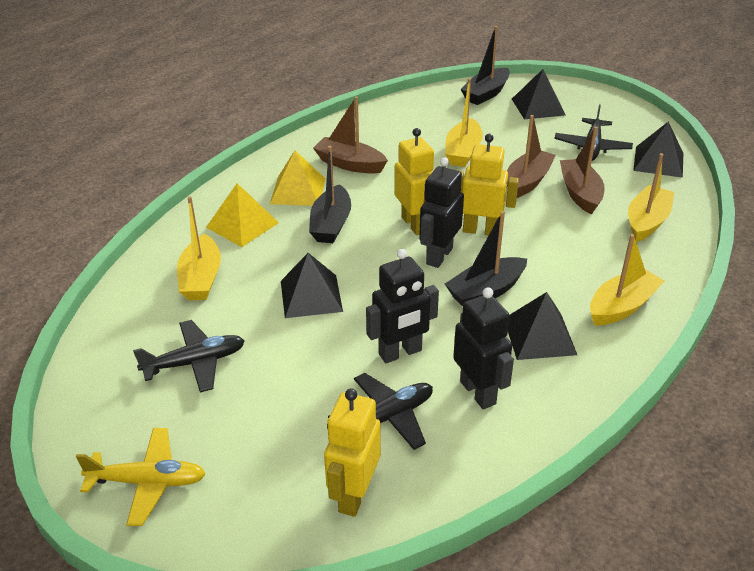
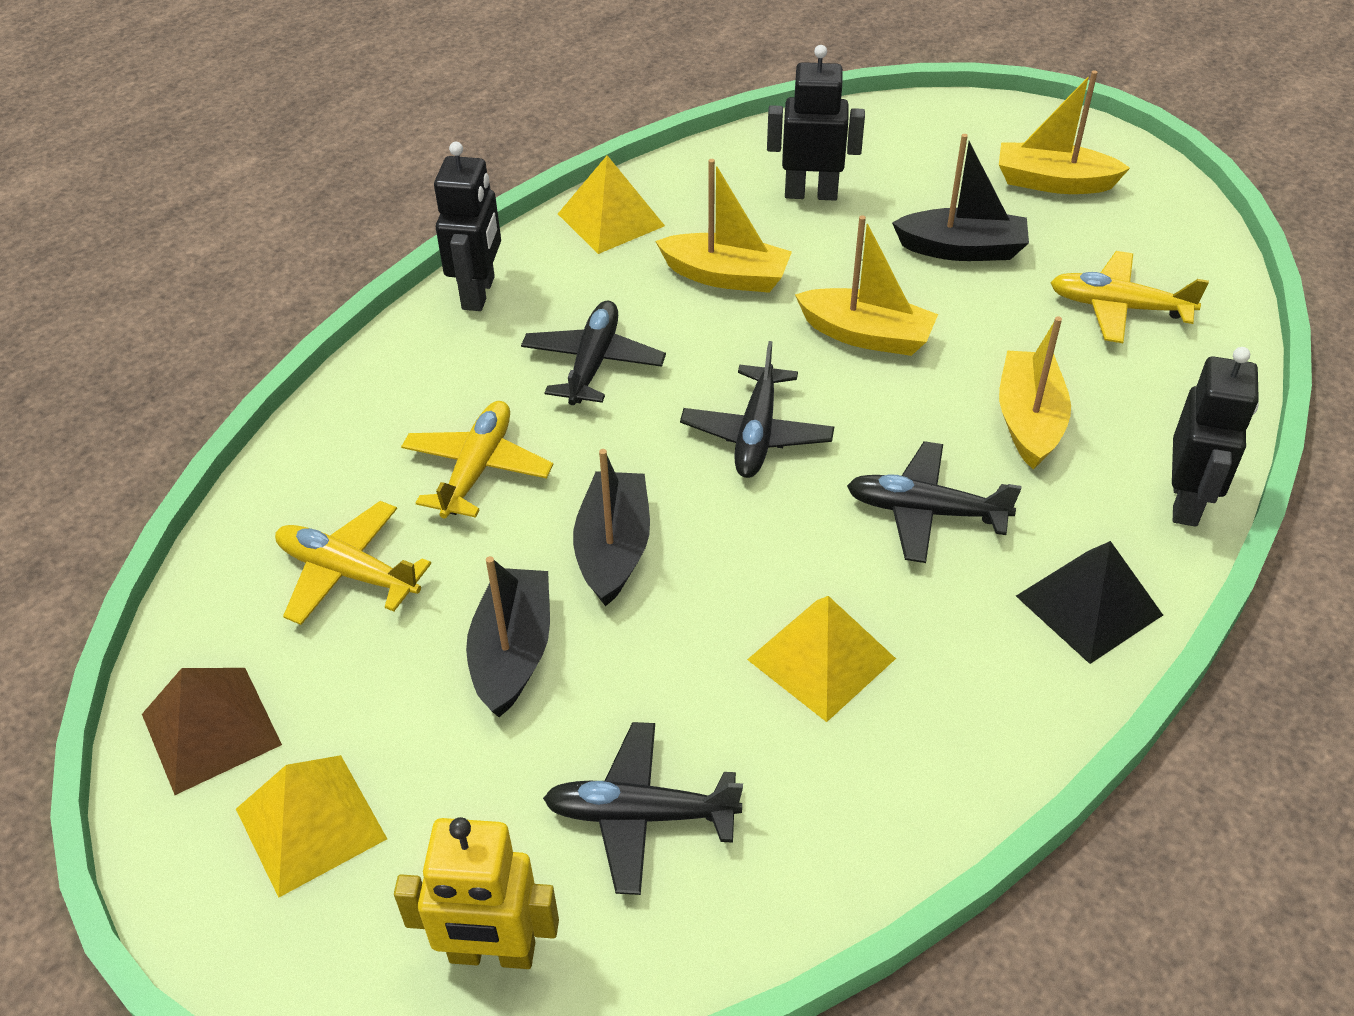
black plane: [133,320,245,392] [328,373,433,450] [554,105,633,161] = 3 -> [521,301,666,405] [543,722,743,895] [680,341,834,478] [847,441,1022,563] = 4
black pyramid: [281,253,343,318] [508,292,577,360] [512,69,565,119] [633,122,683,178] = 4 -> [1016,541,1163,664] = 1
brown boat: [313,96,388,174] [507,115,556,198] [560,127,604,214] = 3 -> none = 0
brown pyramid: none = 0 -> [142,668,282,795] = 1
yellow plane: [76,428,206,526] = 1 -> [275,501,431,625] [401,401,553,519] [1050,251,1209,343] = 3
yellow pyramid: [206,183,279,247] [270,150,325,206] = 2 -> [236,755,387,898] [558,155,665,254] [747,596,896,722] = 3
yellow robot: [324,388,381,517] [395,128,434,235] [460,134,519,236] = 3 -> [394,817,559,969] = 1

